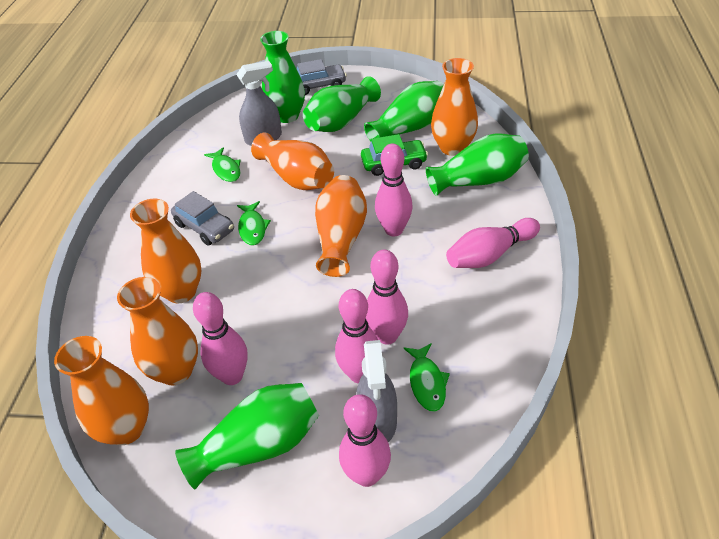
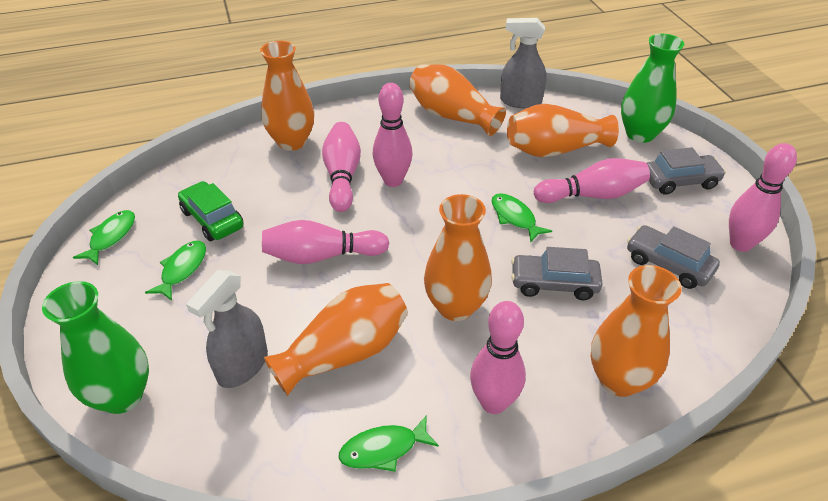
green fish: [204,147,241,182] [237,201,271,245] [403,343,450,412] = 3 -> [73,210,135,265] [145,241,206,301] [338,416,439,472] [491,193,552,242] = 4
green vase: [175,383,319,489] [260,31,305,123] [303,76,381,132] [364,81,444,141] [426,133,529,196] = 5 -> [42,281,149,414] [621,34,684,143] = 2
grey car: [171,191,234,245] [297,59,347,95] = 2 -> [511,247,603,300] [627,225,720,289] [647,147,726,195] = 3

